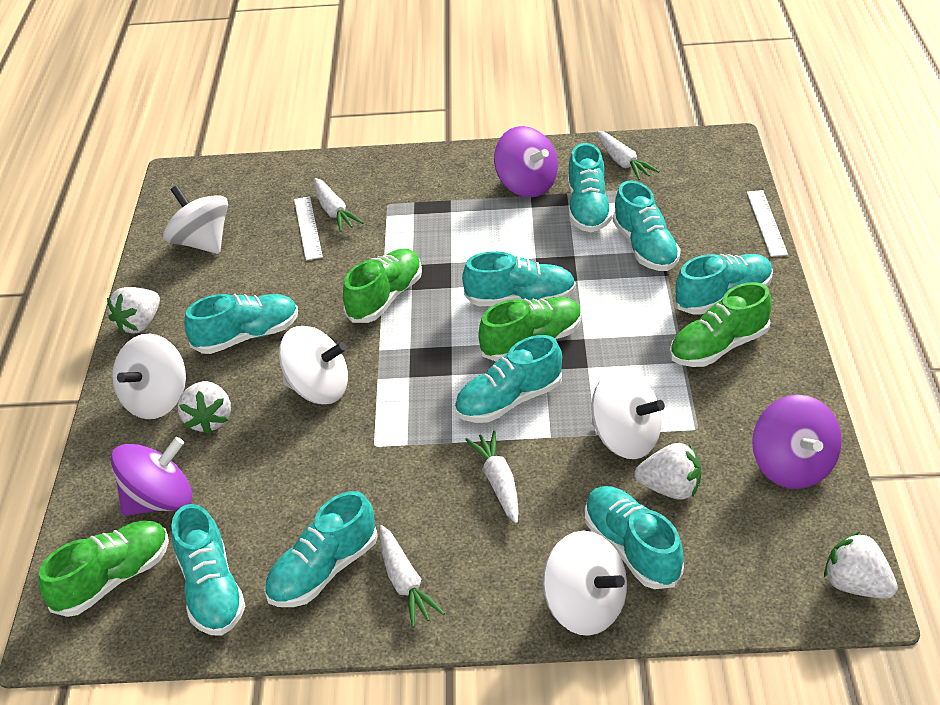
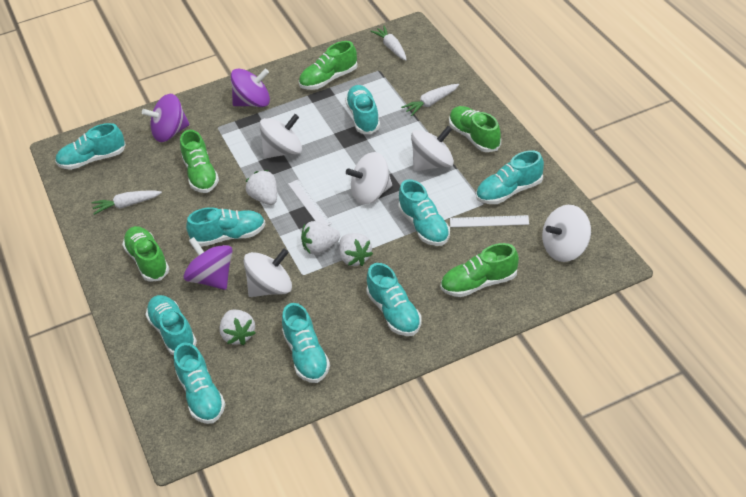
green shoe: [38,521,169,617] [343,248,422,323] [478,297,582,362] [670,282,772,367] = 4 -> [122,226,169,282] [180,130,219,193] [299,41,357,90] [441,243,519,297] [449,106,501,152] = 5
white carrot: [314,178,364,232] [380,525,445,627] [465,431,519,524] [597,131,660,180] = 4 -> [92,190,162,215] [370,26,407,60] [401,84,459,116] = 3

